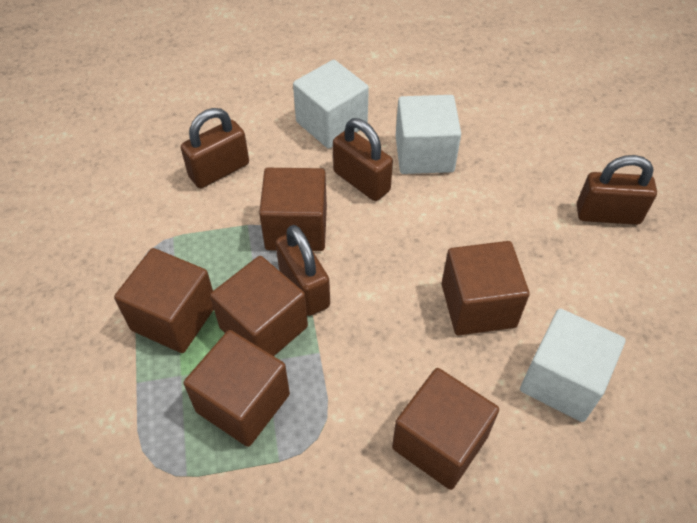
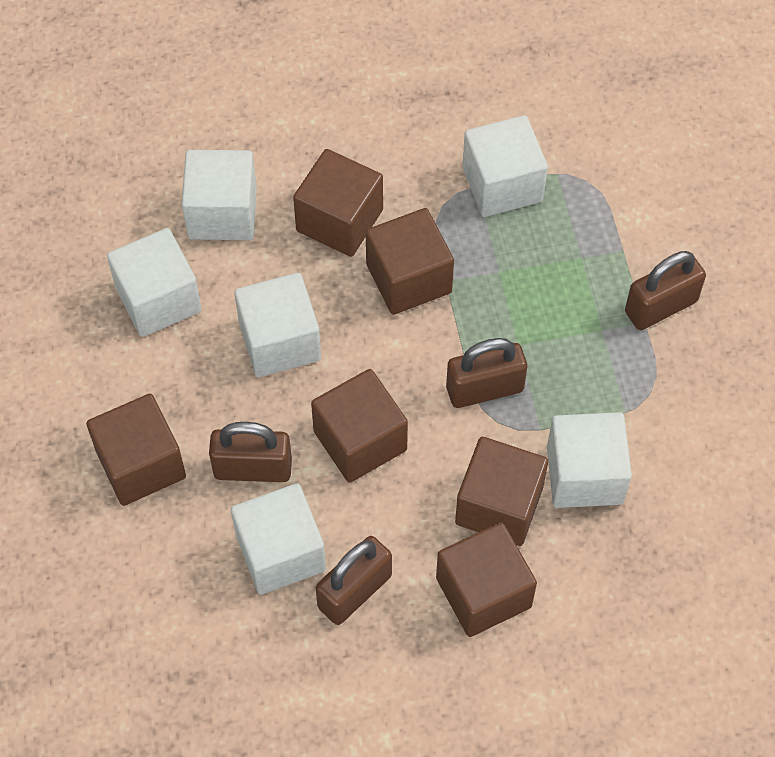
white cube: [293,60,369,149] [396,95,461,174] [520,309,626,422] = 3 -> [107,228,202,337] [182,150,257,240] [231,483,326,595] [234,273,321,377] [462,115,548,217] [547,412,632,508] = 6

